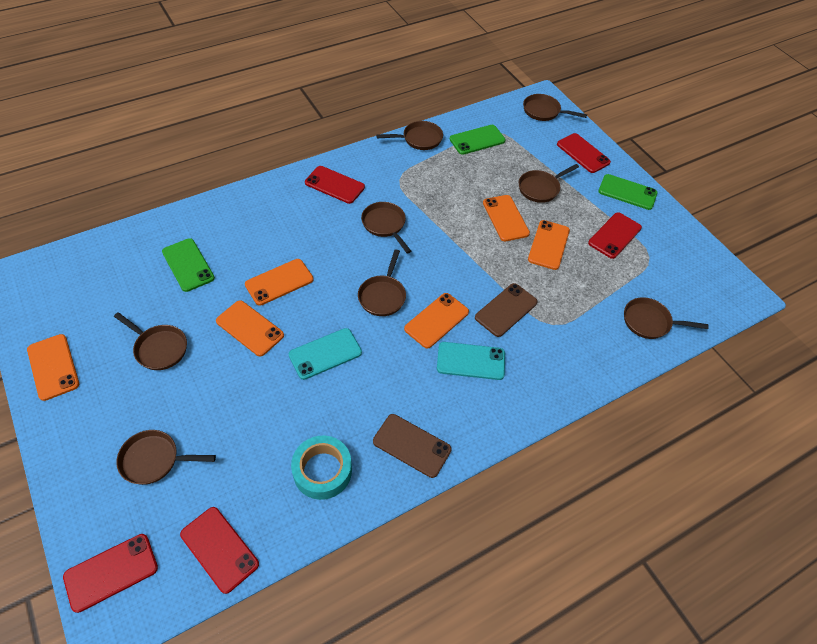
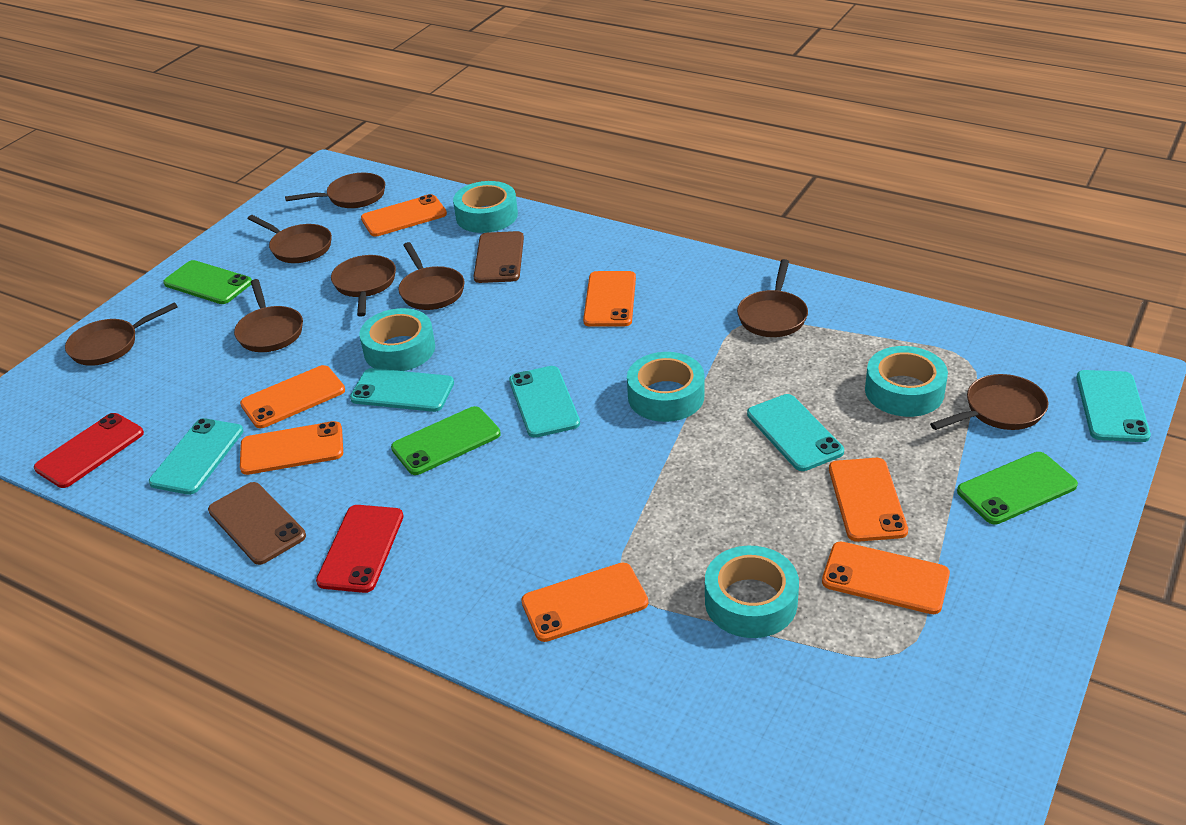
orange phone: [27,334,79,401] [216,300,284,356] [245,259,314,306] [404,293,469,348] [483,195,530,241] [528,220,570,270] = 6 -> [240,365,345,428] [240,421,343,475] [361,194,447,237] [521,563,648,642] [583,271,636,327] [822,541,950,614] [829,458,908,542] = 7
red phone: [63,534,158,613] [180,507,259,594] [305,166,365,204] [557,133,611,173] [588,212,642,259] = 5 -> [34,413,144,488] [316,505,404,593] = 2
turquoise phone: [289,328,362,380] [437,342,505,380] = 2 -> [149,418,243,495] [350,368,454,412] [509,366,580,438] [747,394,844,471] [1076,370,1151,442] = 5
turquoise tape: [291,436,352,500] = 1 -> [360,308,435,371] [453,181,518,233] [627,352,704,422] [705,546,799,638] [865,346,948,417] = 5

